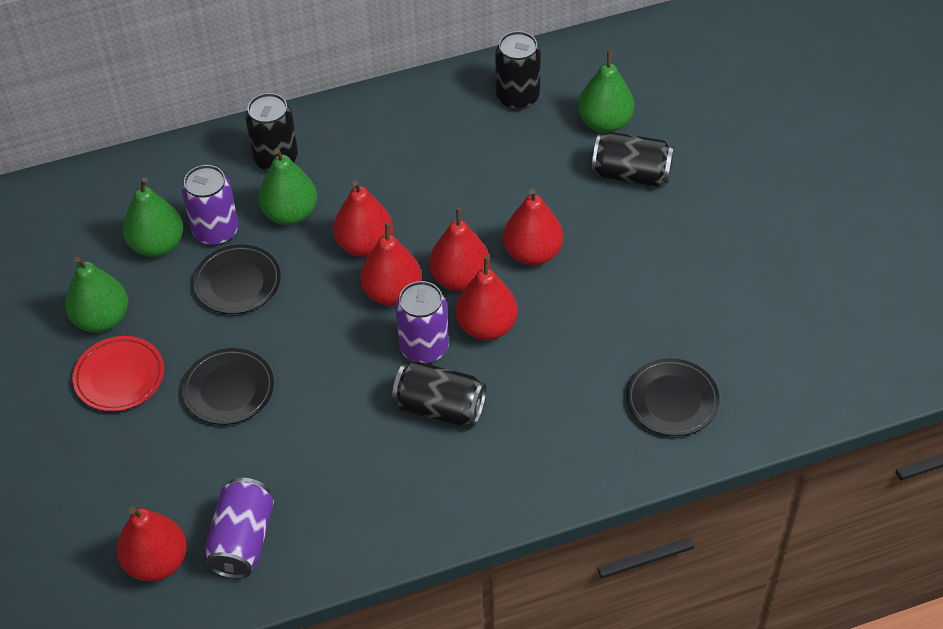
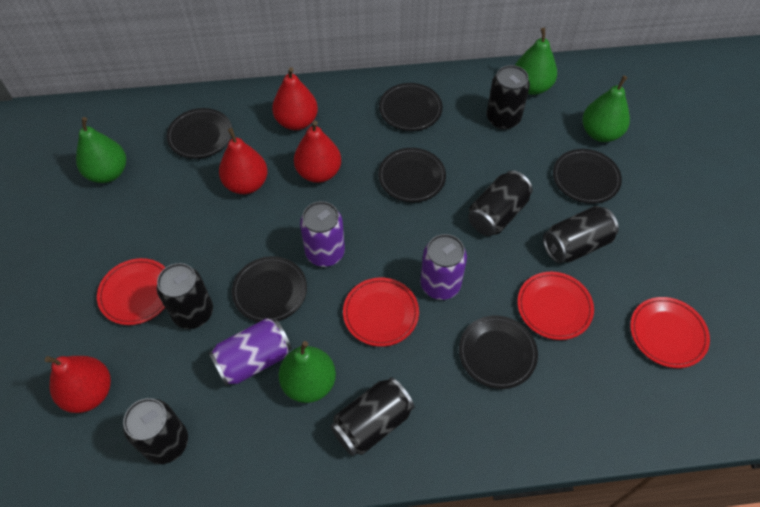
black can: [245,93,298,171] [392,360,487,426] [495,31,541,110] [592,132,674,187] = 4 -> [123,398,188,464] [157,263,213,329] [330,377,415,456] [468,170,533,236] [486,65,530,130] [543,206,619,264] = 6
black plate: [182,348,274,425] [193,245,281,314] [626,358,720,436] = 3 -> [166,108,232,159] [232,256,307,322] [378,148,446,202] [379,83,443,131] [459,315,538,389] [553,149,622,204] = 6
red pear: [117,507,187,582] [333,180,393,257] [360,222,422,306] [429,208,490,291] [456,256,518,340] [503,189,563,265] = 6 -> [45,356,111,413] [219,128,268,194] [272,67,318,130] [294,121,341,183] = 4
red plate: [72,336,164,412] = 1 -> [97,258,166,325] [343,278,419,347] [517,272,594,340] [630,297,710,368] = 4

